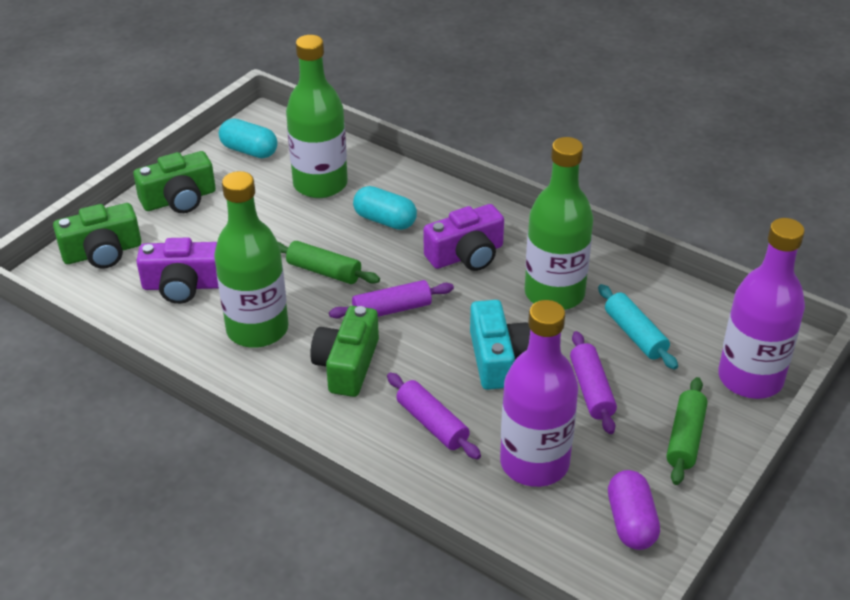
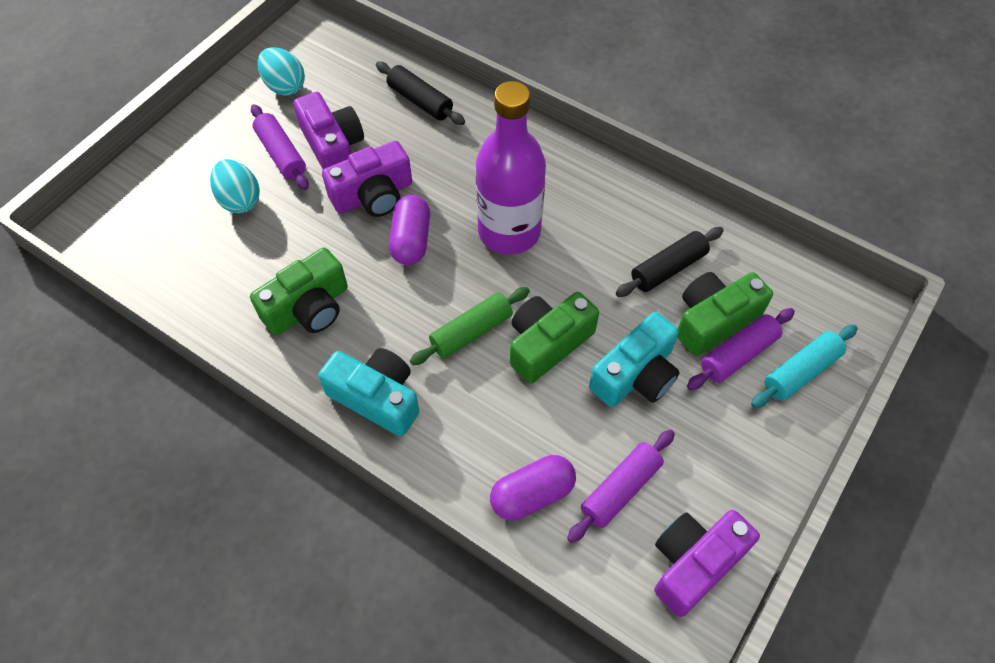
black rolling pin: none = 0 -> [376,62,465,125] [616,227,724,297] = 2
green bottle: [214,171,289,348] [286,35,348,198] [525,137,594,310] = 3 -> none = 0
green rolling pin: [278,241,380,284] [666,377,708,485] = 2 -> [410,287,530,365] = 1
purple bottle: [500,300,578,487] [718,218,805,399] = 2 -> [476,81,546,255] = 1
purple camera: [136,238,219,304] [424,204,504,271] = 2 -> [293,92,364,169] [322,141,412,217] [654,510,760,617] = 3
purple capsule: [608,470,660,550] = 1 -> [389,195,430,265] [490,455,576,521] = 2
turquoise camera: [470,300,530,390] = 1 -> [318,348,419,437] [589,312,680,407] = 2
turquoise capsule: [219,118,278,158] [353,186,417,230] = 2 -> none = 0
turquoise egg: none = 0 -> [210,159,260,213] [257,47,305,96] = 2

